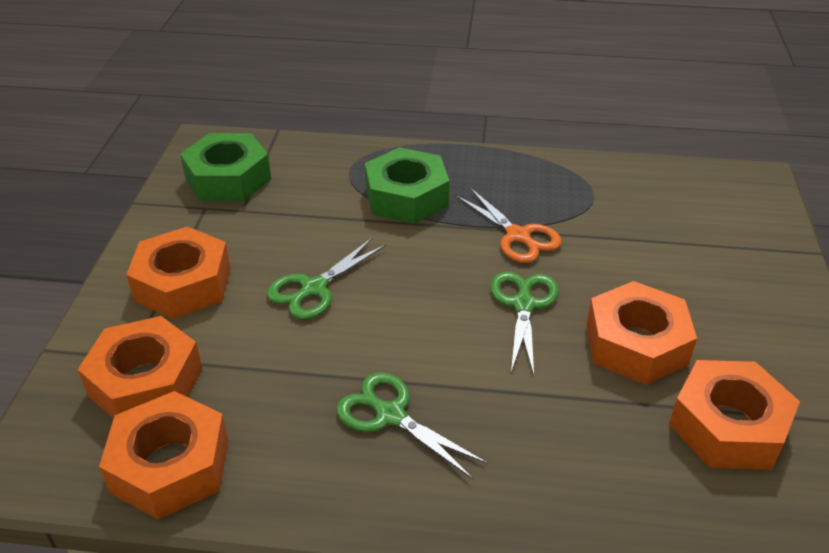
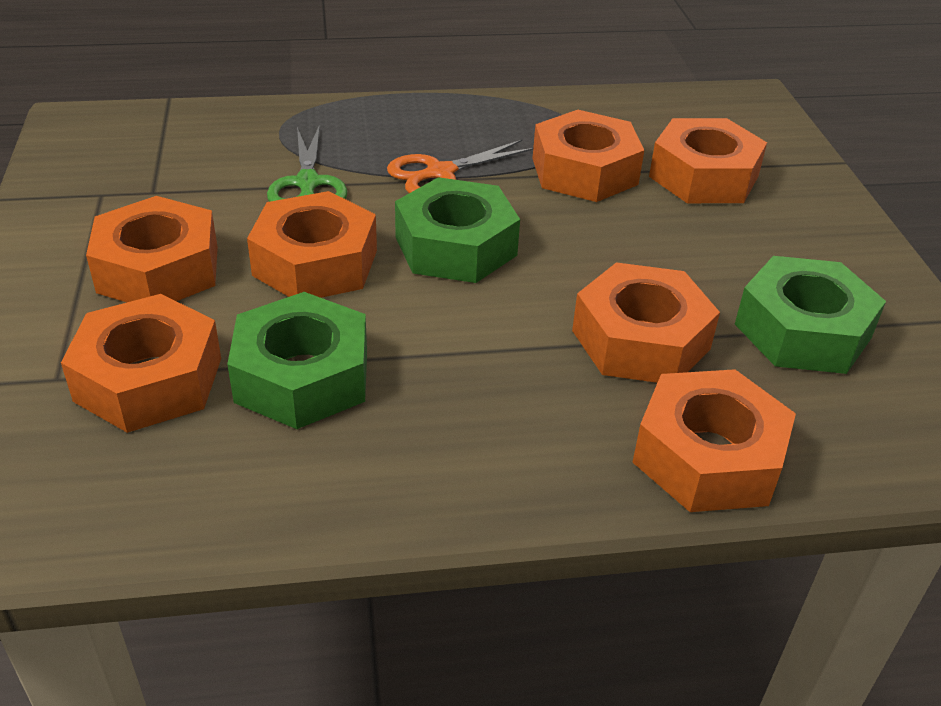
green nut: [180,133,271,201] [365,147,449,224] = 2 -> [227,292,367,429] [395,177,520,283] [735,256,886,374] = 3
green scissors: [267,238,386,320] [336,372,488,479] [490,272,559,375] = 3 -> [267,124,347,202] = 1
orange nut: [78,316,202,419] [99,391,228,520] [127,226,230,319] [586,281,697,385] [669,360,800,470] = 5 -> [61,294,221,433] [86,196,218,302] [247,191,377,298] [532,110,644,202] [572,262,720,383] [632,369,796,512] [649,118,767,203] = 7

